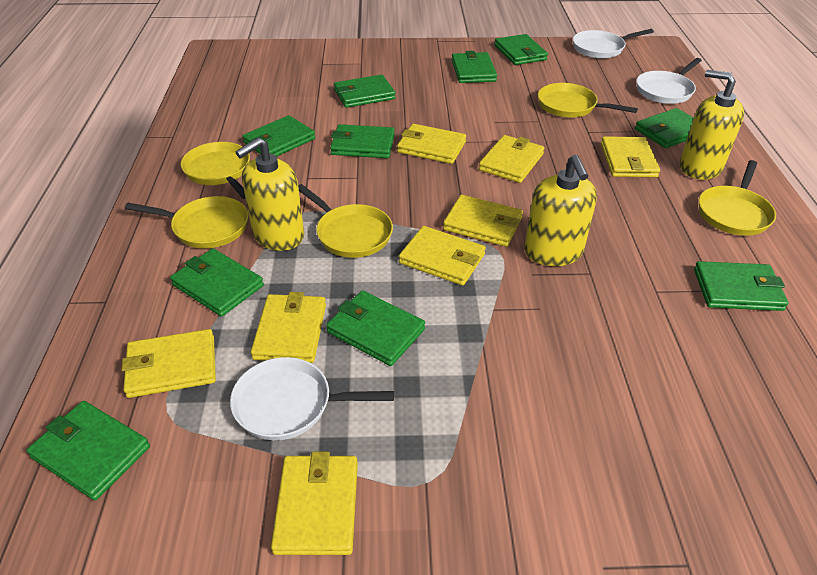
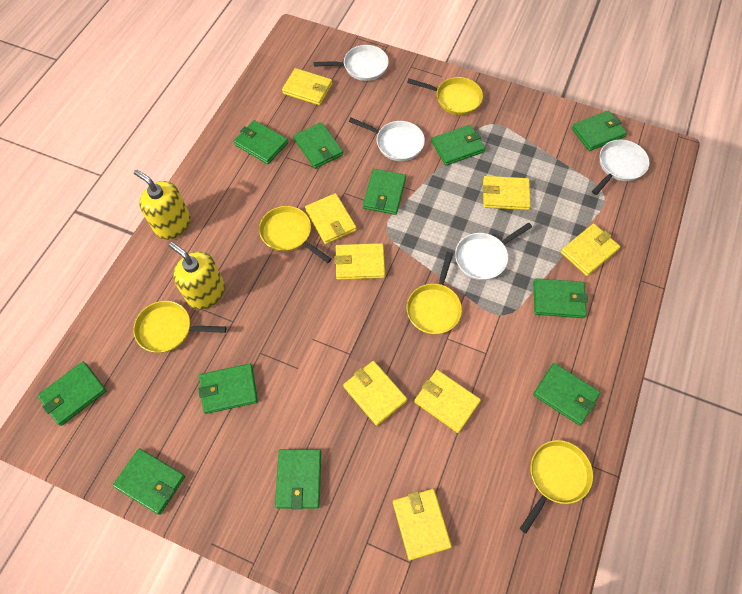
green wallet: [27,401,150,500] [170,248,264,317] [242,115,315,157] [326,290,425,366] [330,124,395,158] [334,75,396,108] [452,51,497,83] [495,34,548,65] [635,108,694,148] [694,261,788,311] = 10 -> [37,362,107,426] [113,448,185,515] [199,364,258,414] [234,120,288,164] [275,449,321,509] [293,122,343,169] [363,169,406,215] [431,125,485,166] [533,278,588,318] [533,363,600,425] [572,110,627,151] = 11
white pan: [230,357,394,440] [573,29,654,59] [636,58,702,104] = 3 -> [314,45,389,81] [349,118,425,161] [455,223,532,280] [592,140,650,195] = 4
yellow soap dispenser: [235,137,304,251] [524,155,597,266] [680,70,744,180] = 3 -> [134,170,191,240] [169,242,225,310] = 2

